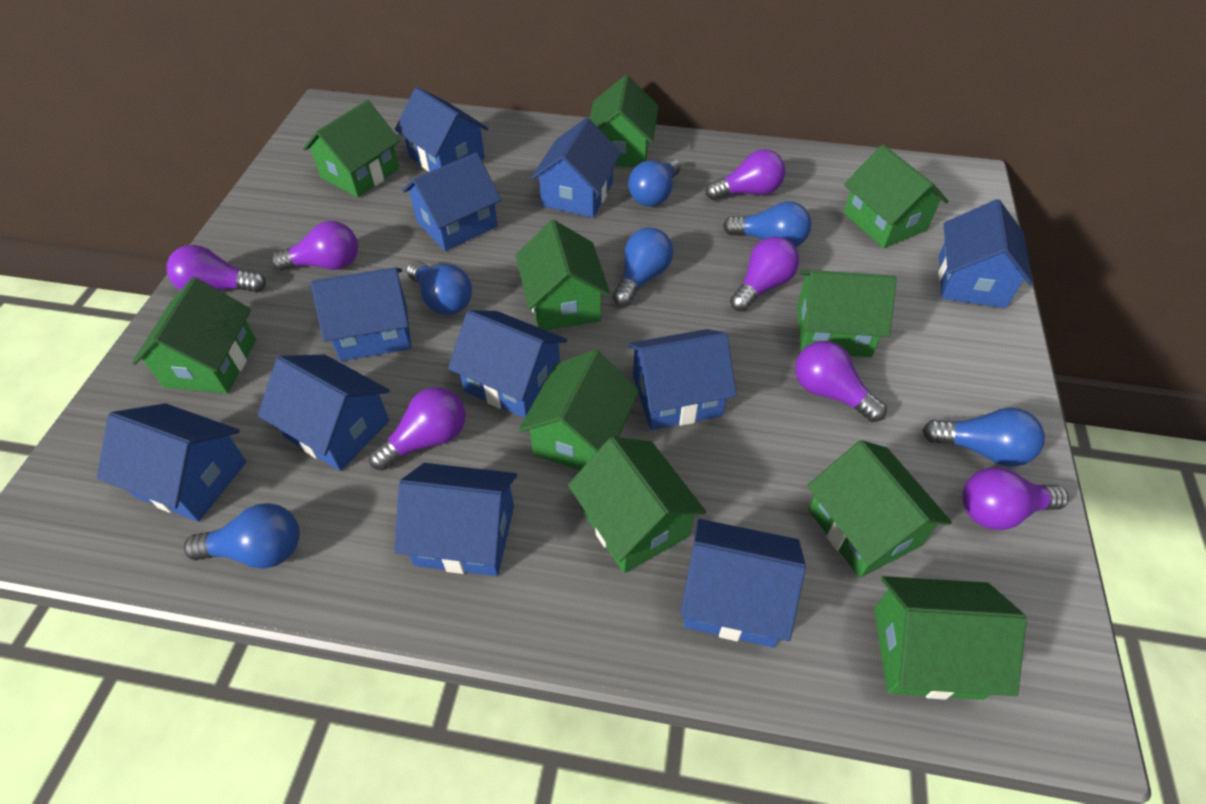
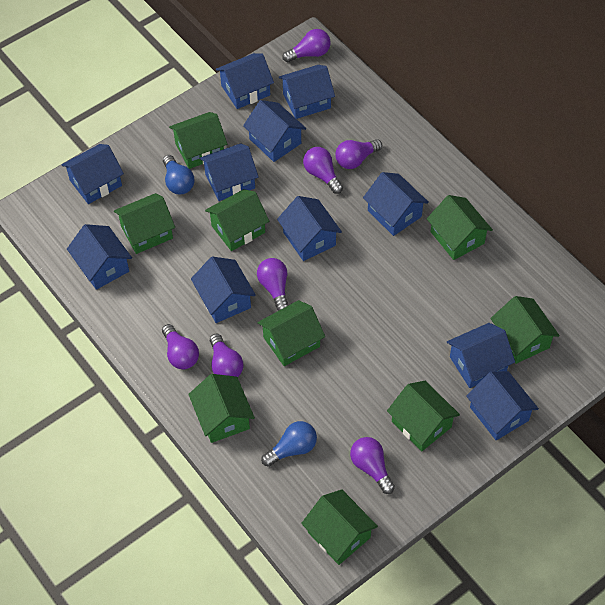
blue light bulb: [184,503,300,569] [407,260,472,315] [613,227,673,306] [628,158,681,206] [723,201,811,247] [922,408,1045,467] = 6 -> [163,155,194,194] [261,421,317,467] = 2
green house: [132,277,256,394] [303,100,400,197] [516,220,610,330] [519,349,639,470] [568,437,706,573] [590,75,658,168] [797,270,897,357] [807,440,952,578] [844,145,949,248] [874,576,1027,700] = 10 -> [114,193,175,254] [169,112,227,169] [188,374,255,443] [205,189,269,251] [257,300,325,366] [301,489,378,565] [387,381,460,451] [427,195,493,260] [490,296,559,364] = 9

